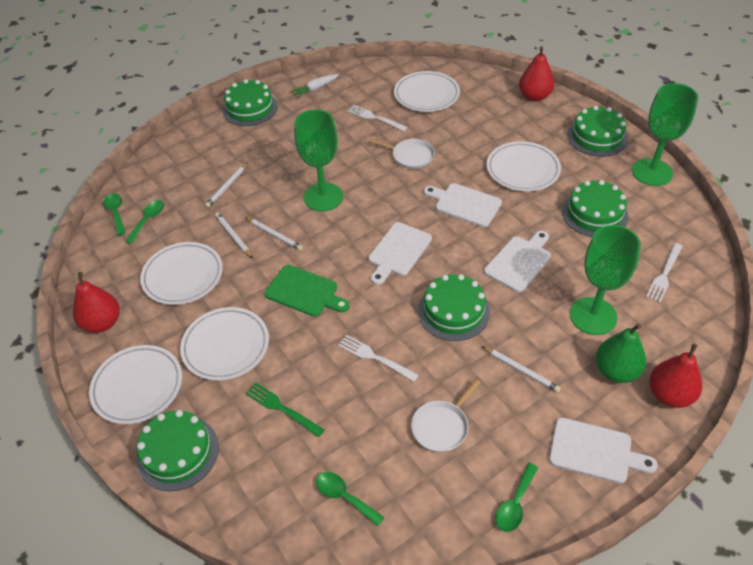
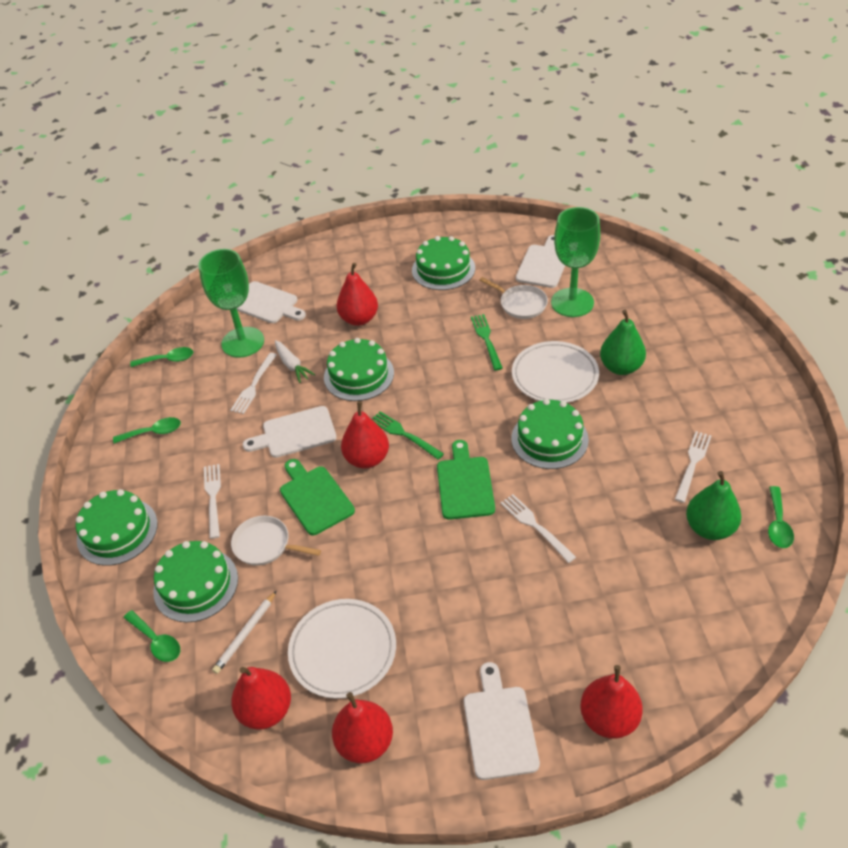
green cutting board: [264,265,350,316] = 1 -> [280,459,355,535] [437,440,495,520] = 2
green fork: [245,383,324,437] = 1 -> [372,411,444,460] [471,314,503,370] = 2
green goblet: [294,110,343,211] [570,225,641,335] [632,83,698,186] = 3 -> [199,249,264,357] [551,207,600,317] = 2
green pear: [596,323,646,383] = 1 -> [600,310,646,375] [686,471,741,540] = 2
red pear: [73,272,120,333] [519,46,554,101] [649,343,702,408] = 3 -> [231,667,291,730] [332,692,393,763] [336,263,378,326] [341,401,389,468] [580,665,643,739] = 5
white fork: [338,335,419,382] [347,105,408,131] [646,243,683,303] = 3 -> [204,464,221,539] [230,353,277,414] [500,494,576,563] [675,431,712,503] = 4
white pencil: [205,163,247,208] [215,212,252,258] [245,217,303,251] [482,346,561,393] = 4 -> [212,590,277,674] = 1
white plate: [89,345,182,424] [140,242,223,305] [180,307,269,381] [394,71,460,112] [487,141,561,191] = 5 -> [288,599,396,699] [512,341,599,403] = 2

